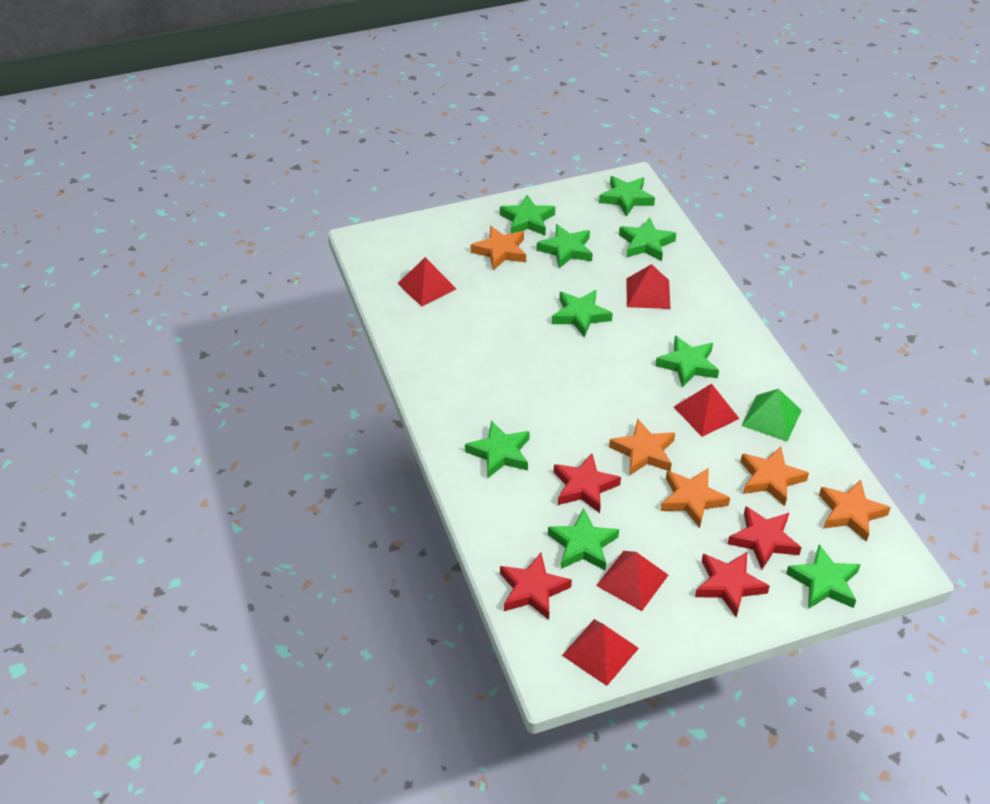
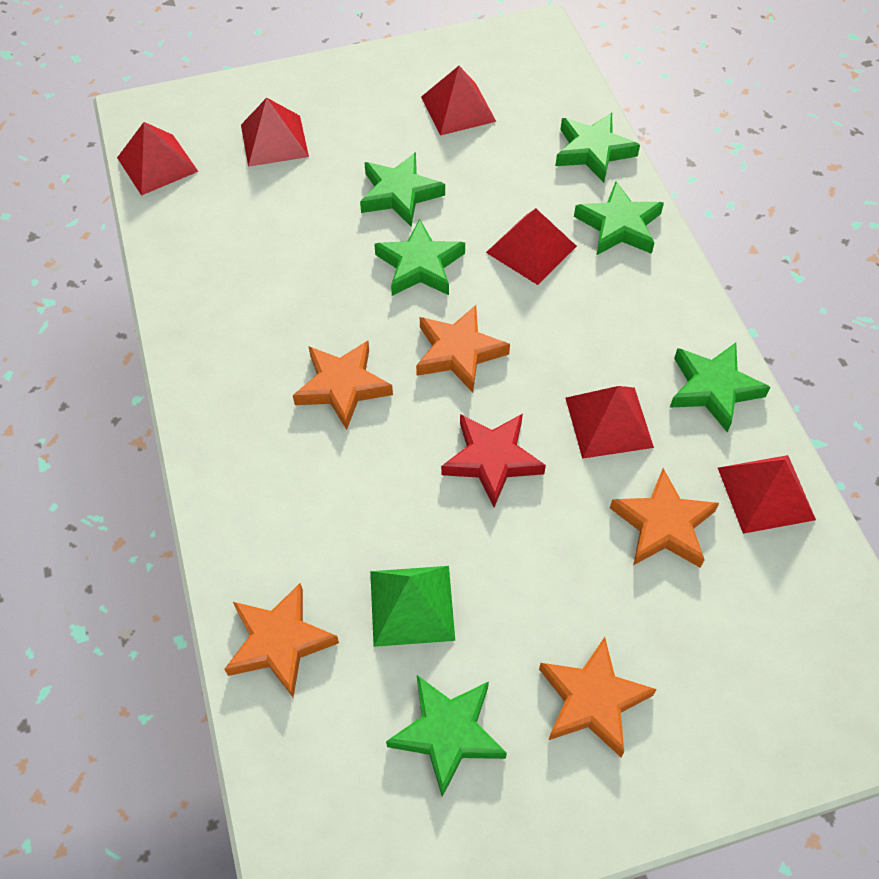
green star: [465,421,530,479] [500,195,555,235] [536,224,593,268] [548,508,619,571] [552,290,613,338] [599,176,655,217] [619,218,676,261] [655,336,719,388] [786,544,861,609] = 9 -> [360,152,445,227] [374,219,465,296] [386,675,507,797] [555,113,640,183] [574,181,664,255] [670,343,771,432] = 6
red pyramid: [397,257,456,307] [562,619,639,686] [596,551,668,611] [626,264,671,309] [674,383,740,437] = 5 -> [117,122,199,196] [241,98,309,167] [421,66,496,136] [486,208,577,285] [566,386,654,459] [718,455,816,534] = 6
red star: [500,553,572,620] [554,453,621,513] [695,552,770,617] [728,506,802,570] = 4 -> [441,414,546,507] = 1

